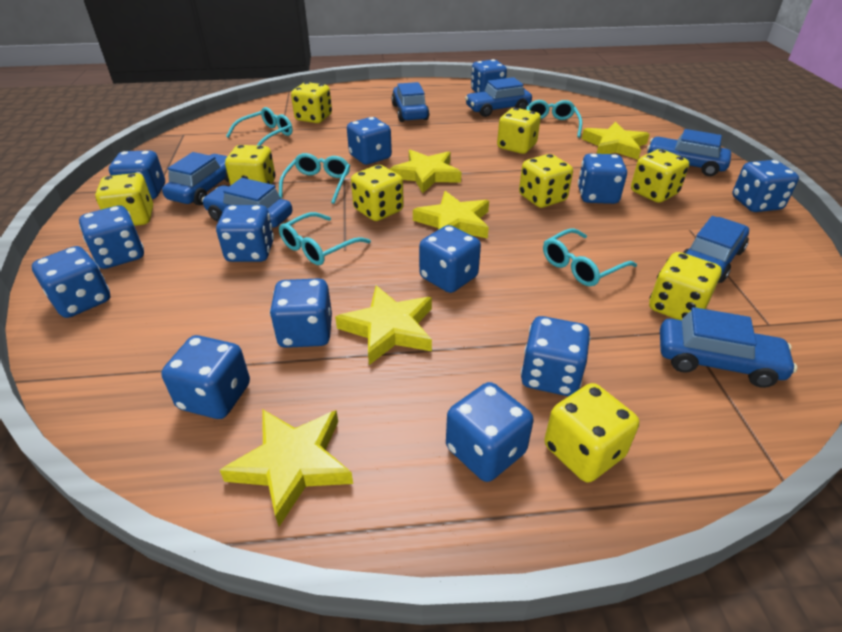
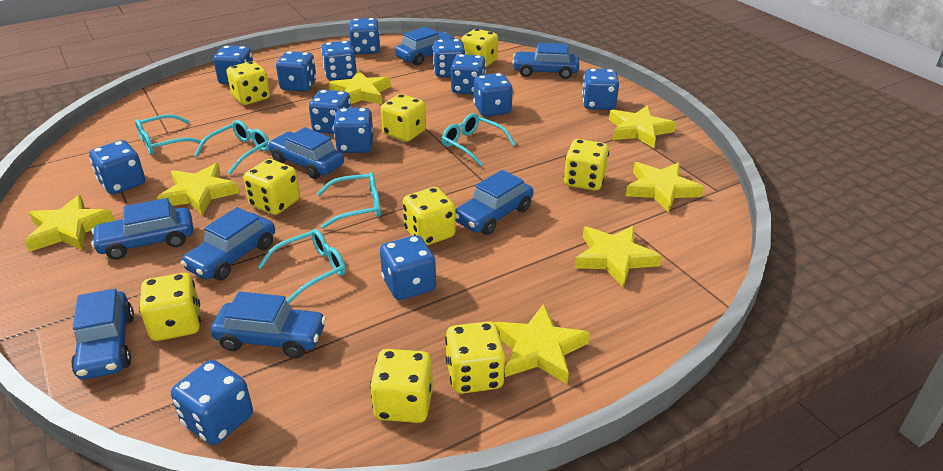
blue car: [162,152,229,205] [202,178,292,228] [392,82,430,122] [465,77,532,117] [647,129,731,176] [660,307,797,388] [683,216,749,283] = 7 -> [71,289,134,380] [91,198,193,260] [181,207,275,280] [211,292,326,358] [268,127,344,179] [395,27,456,66] [455,170,533,235] [512,43,579,79] = 8
yellow star: [220,409,353,527] [335,286,432,365] [390,150,461,193] [413,191,489,239] [582,122,650,160] = 5 -> [25,195,115,252] [157,163,239,215] [329,70,391,104] [494,304,590,384] [574,225,662,287] [609,106,676,148] [626,162,704,213] = 7

